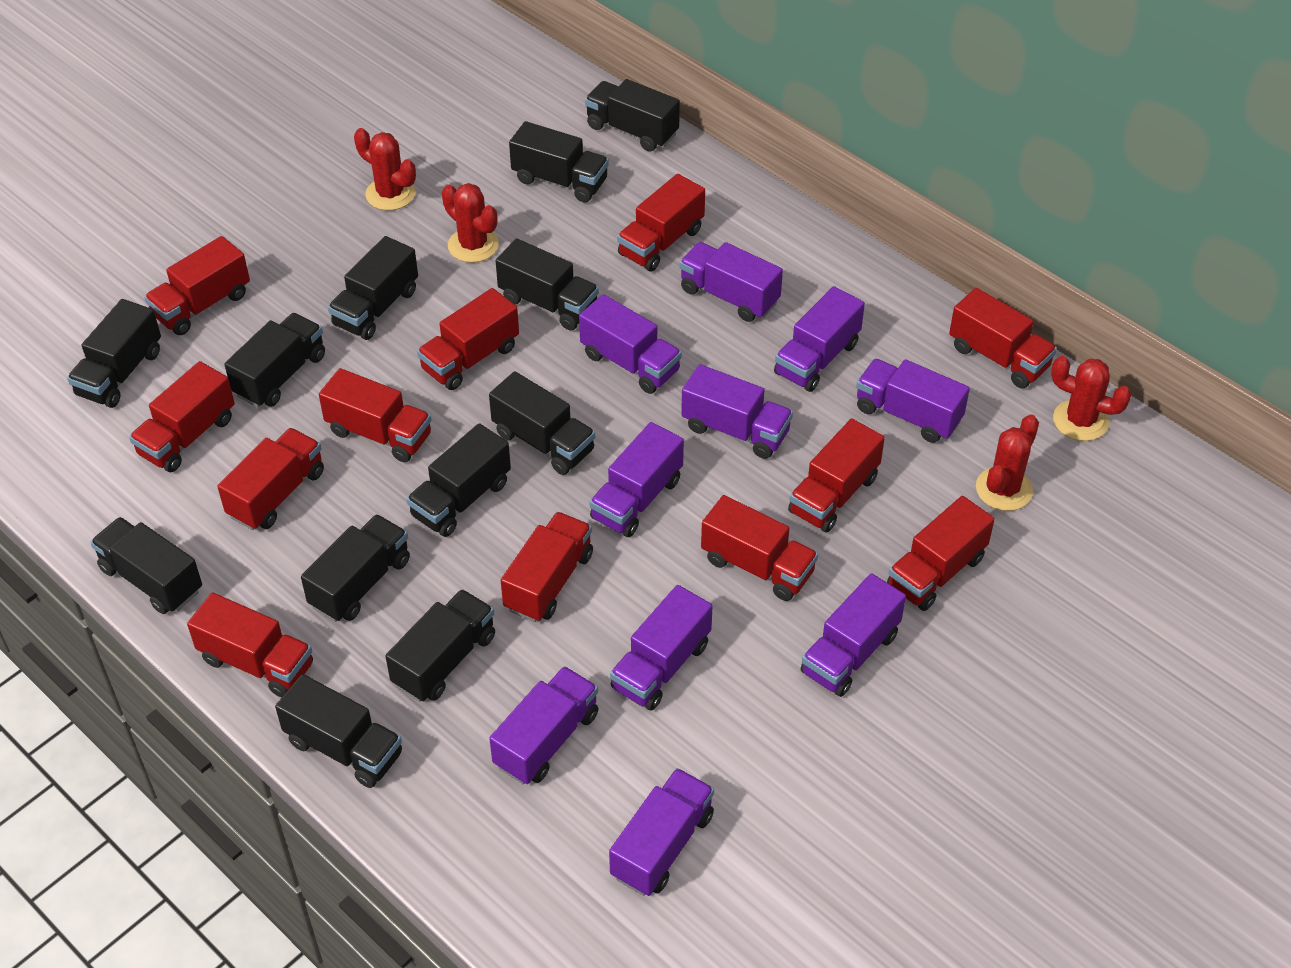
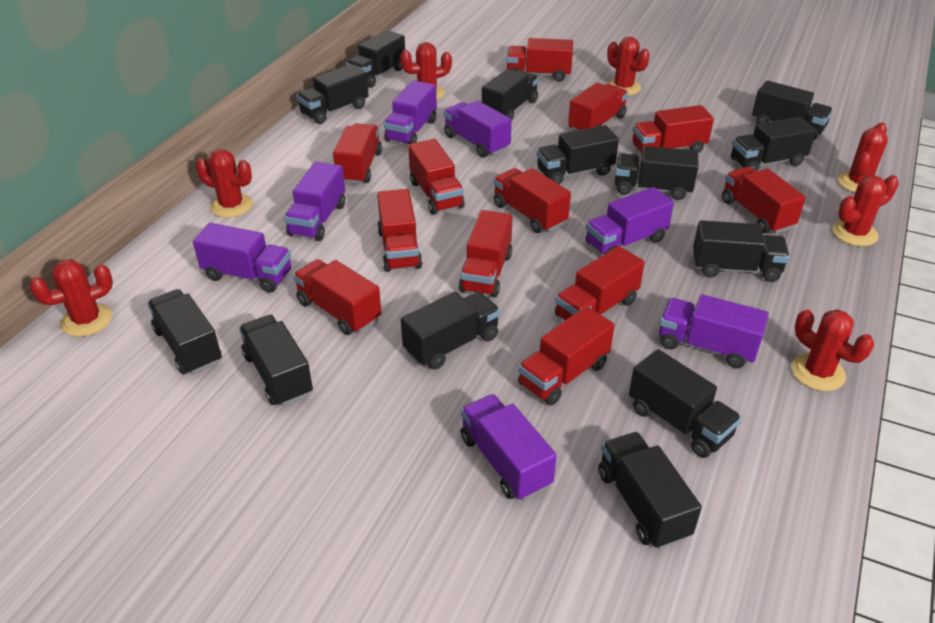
black truck: [67,299,161,408] [90,517,202,614] [224,313,325,407] [275,674,402,788] [301,514,410,622] [328,236,418,340] [385,589,495,702] [407,423,511,537] [489,371,595,475] [496,238,599,330] [509,121,609,202] [585,79,680,152] = 12 -> [147,289,222,374] [239,315,313,406] [296,64,369,124] [346,30,405,88] [401,291,500,370] [482,69,539,119] [537,125,619,184] [598,432,702,549] [615,146,699,200] [629,349,742,458] [693,220,790,282] [731,117,816,172] [752,81,833,140] = 13
purple truck: [489,666,599,784] [579,294,682,394] [590,422,684,537] [609,768,714,896] [610,585,713,710] [679,242,783,322] [681,364,793,459] [774,286,865,392] [800,573,906,697] [856,359,970,443] = 10 -> [193,223,291,293] [284,162,345,241] [384,80,437,145] [444,101,512,158] [461,394,557,501] [586,187,674,255] [659,294,769,368] = 7
red cactus: [354,128,416,210] [442,183,499,263] [976,415,1039,511] [1051,356,1132,441] = 4 -> [29,259,113,337] [196,149,253,218] [400,42,452,100] [607,37,650,95] [792,309,874,391] [833,175,899,246] [838,123,888,192] = 7

